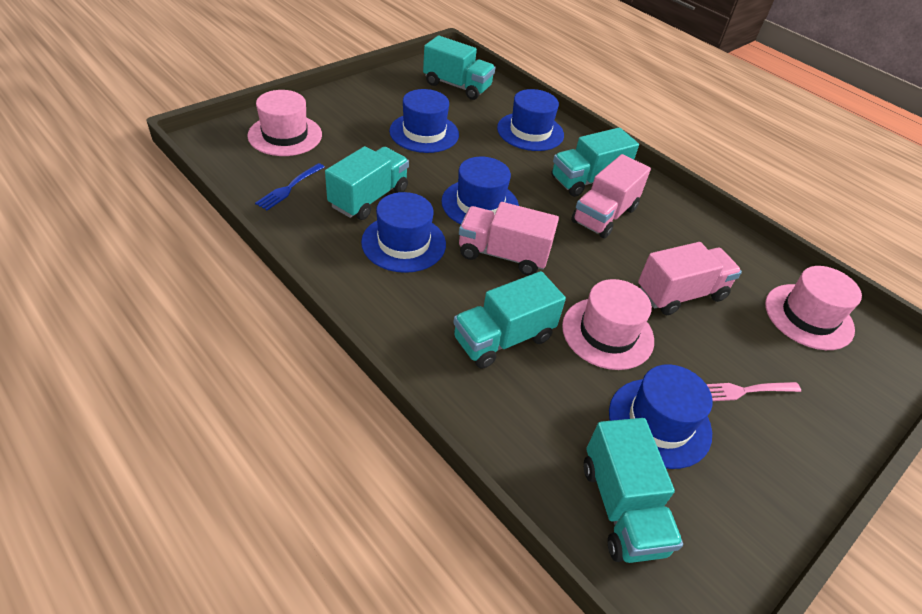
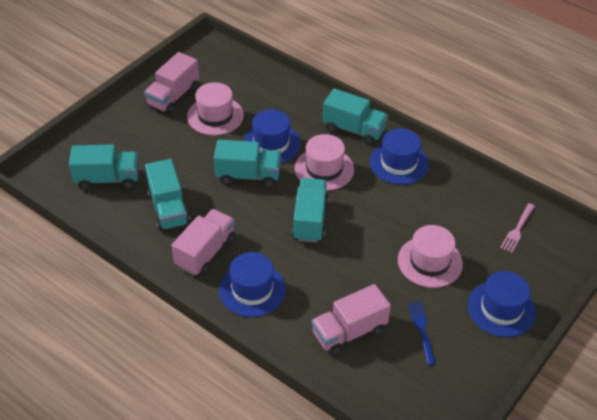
blue hat: [361,192,446,273] [389,89,459,153] [441,157,519,225] [497,89,564,151] [609,364,713,469] = 5 -> [219,252,286,317] [243,109,301,163] [369,128,429,185] [468,271,536,337] = 4

